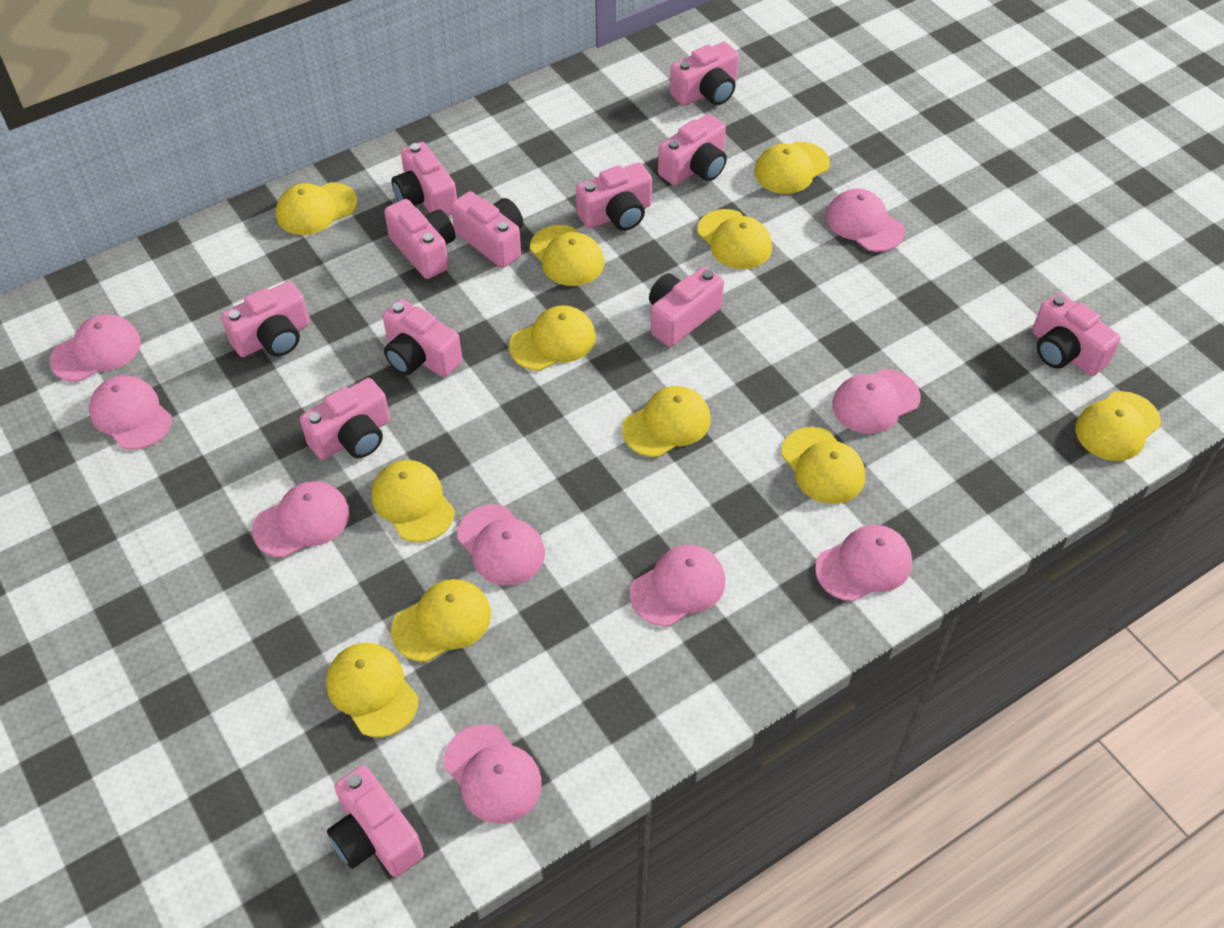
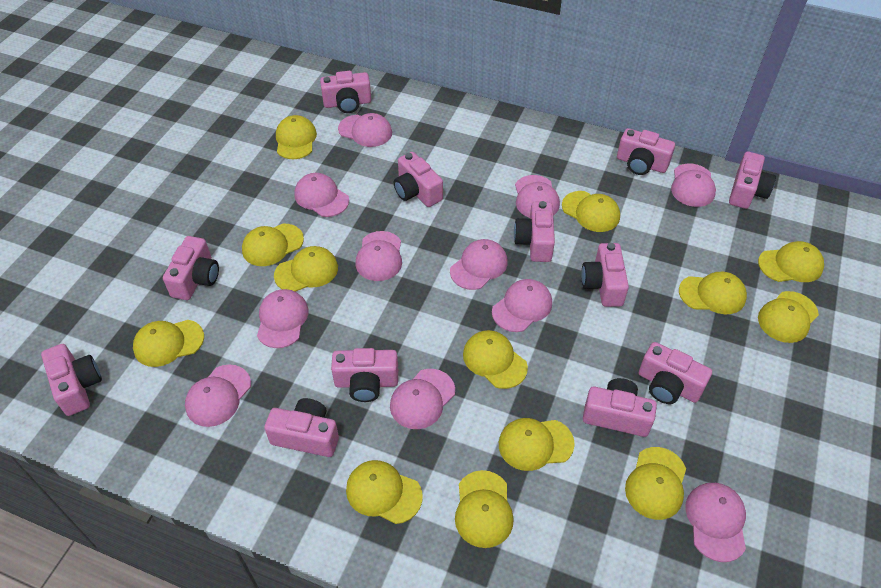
pink cap: [50,314,141,382] [89,376,172,450] [252,481,350,557] [444,724,542,824] [457,505,545,585] [630,545,725,626] [815,525,912,602] [826,188,905,252] [832,369,920,434] = 9 -> [185,365,251,427] [257,289,309,348] [294,173,349,217] [338,113,392,147] [356,231,402,281] [390,369,455,429] [450,239,508,290] [492,279,552,332] [515,175,560,218] [671,164,716,207] [685,483,746,562] = 11
yellow cap: [276,182,358,235] [326,643,419,737] [372,460,455,542] [391,579,491,662] [509,305,596,371] [530,225,604,286] [622,386,710,457] [697,209,772,269] [754,142,830,194] [781,427,865,504] [1076,391,1161,461] = 11 -> [133,320,204,367] [242,224,304,266] [274,246,338,292] [276,115,317,159] [346,460,423,524] [455,470,514,548] [463,330,528,389] [499,418,575,471] [562,191,620,232] [625,447,686,520] [679,272,747,314] [758,241,824,282] [758,291,819,343] = 13

